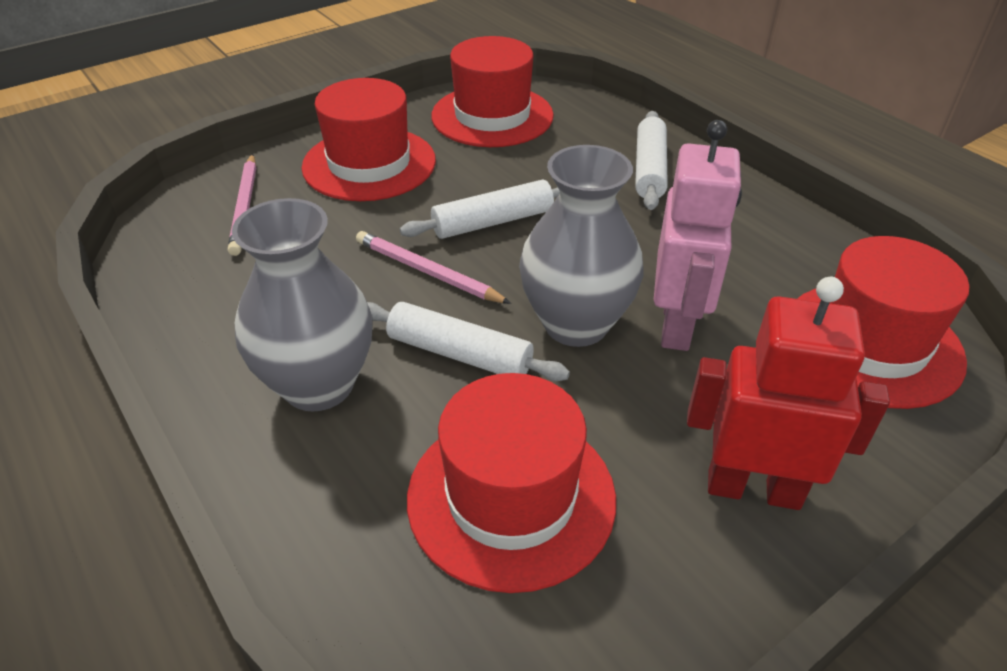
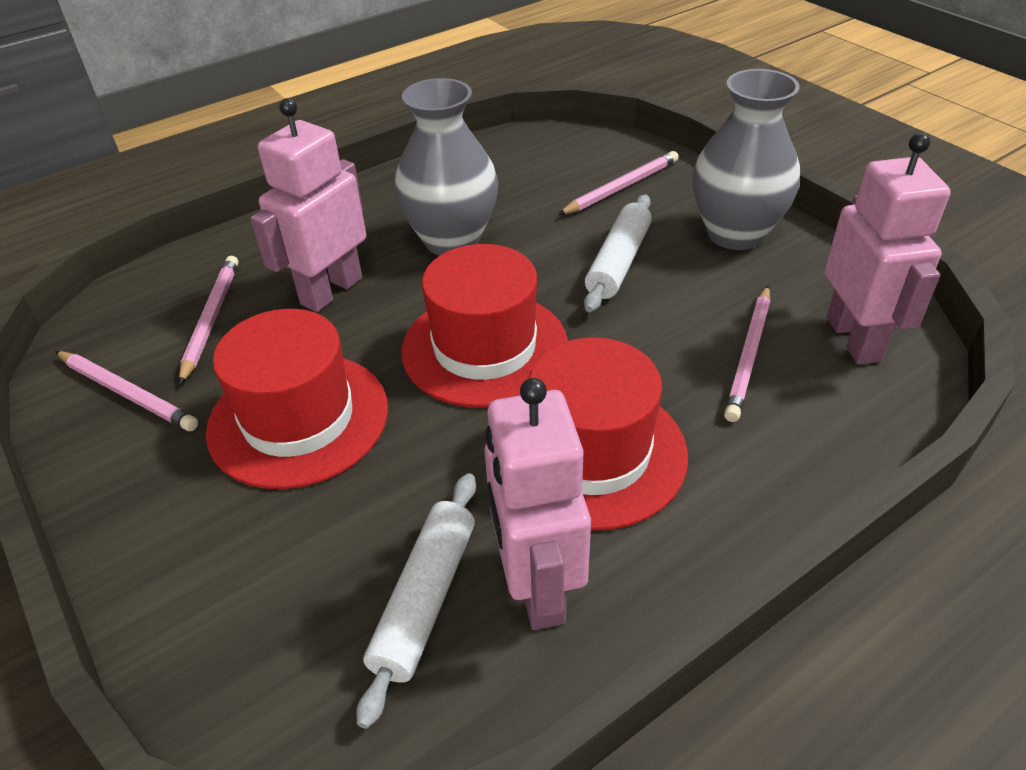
pink pencil: [228,154,256,256] [356,231,511,304] = 2 -> [55,351,198,431] [179,256,238,385] [558,151,679,215] [724,286,770,422] = 4
pink robot: [654,120,742,351] = 1 -> [250,98,366,312] [484,378,591,630] [825,133,951,365] = 3
red hat: [301,78,436,201] [407,373,616,593] [431,36,554,147] [797,236,969,409] = 4 -> [206,309,388,489] [401,244,568,408] [529,337,688,531] = 3
red robot: [687,277,890,510] = 1 -> none = 0
white rolling pin: [367,302,570,381] [400,179,560,239] [635,111,668,210] = 3 -> [356,473,476,729] [584,195,652,312] = 2

